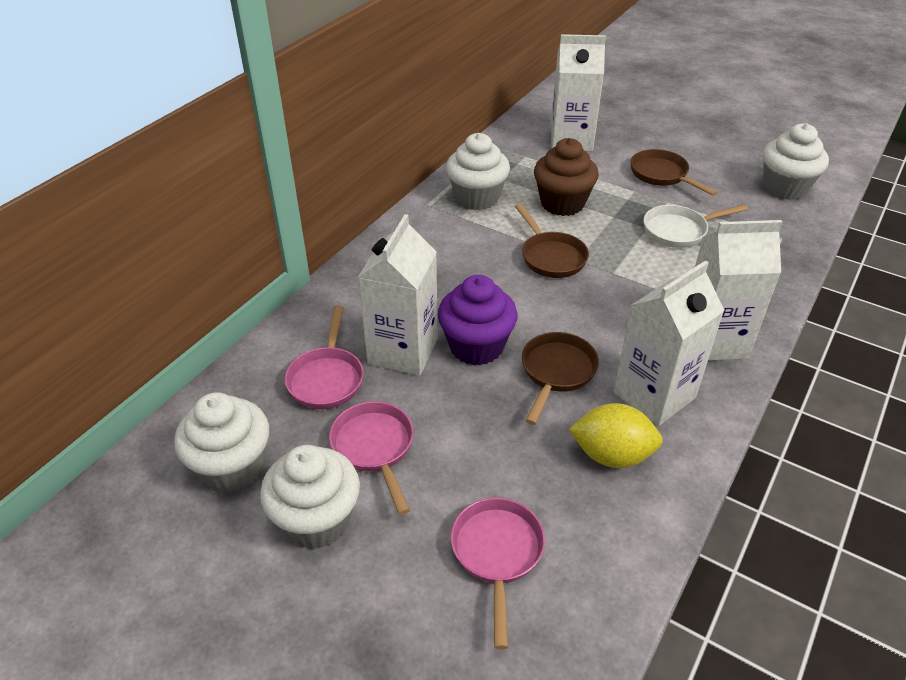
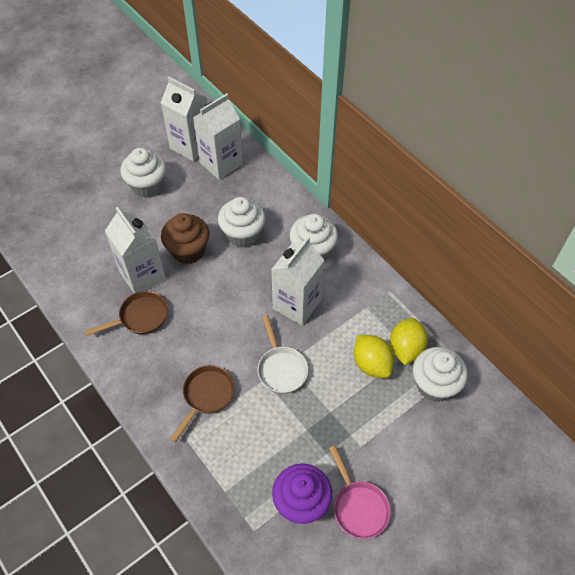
brown pan: [515,203,589,278] [522,332,599,425] [631,149,718,196] = 3 -> [85,291,168,336] [170,365,235,442] = 2
pink pan: [285,305,364,409] [329,401,414,515] [451,498,545,649] = 3 -> [329,446,391,539] = 1
yellow lemon: [569,403,663,468] = 1 -> [354,335,394,378] [390,318,428,365] = 2

